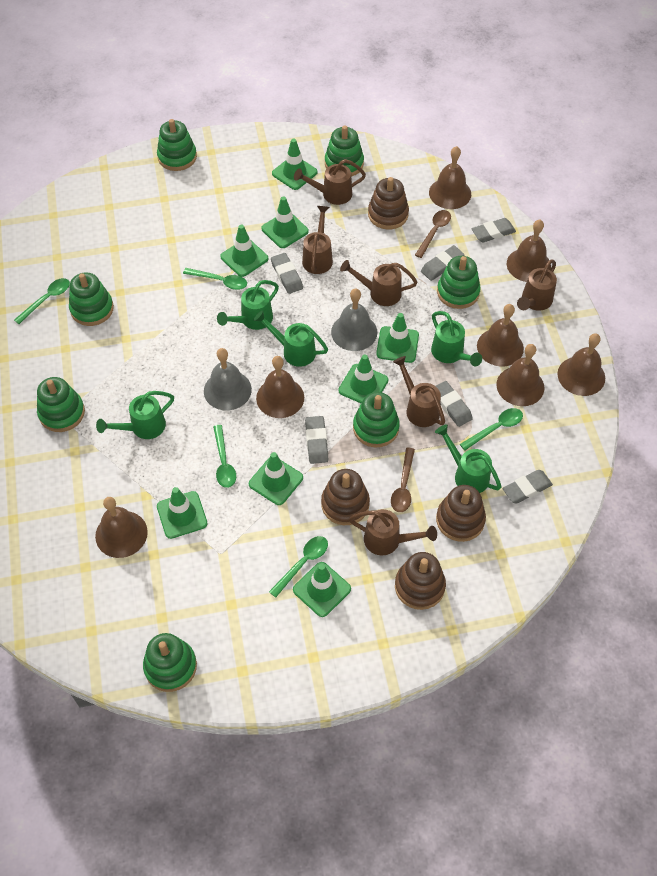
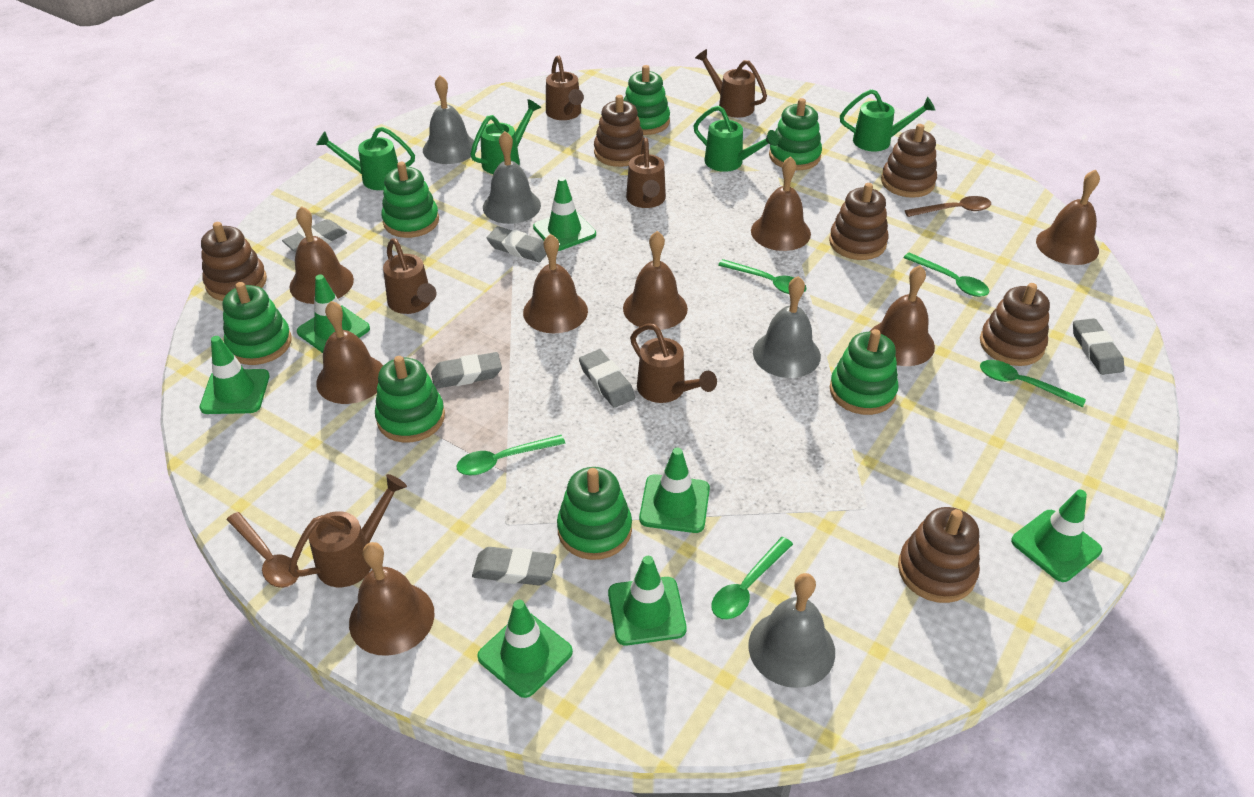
brown bell: [95,497,148,558] [256,356,304,418] [429,146,471,209] [477,304,524,366] [496,344,544,406] [507,220,551,282] [557,334,605,396] = 7 -> [289,206,354,304] [316,301,383,404] [349,542,435,656] [523,234,588,333] [623,231,688,330] [751,156,811,251] [869,265,935,366] [1036,169,1100,265] = 8
brown stacking toy: [321,469,370,525] [368,177,409,229] [395,552,446,610] [436,485,486,542] = 4 -> [201,222,267,301] [594,95,644,167] [829,183,888,260] [881,124,937,198] [898,507,980,603] [980,283,1050,366] = 6
green traffic cone: [157,487,207,539] [220,225,268,277] [249,452,303,505] [261,196,309,248] [272,139,318,190] [293,562,351,617] [338,354,388,403] [376,313,419,363] = 8 -> [200,336,270,414] [297,275,370,353] [477,600,573,698] [533,177,596,251] [608,556,687,645] [639,448,710,533] [1011,490,1102,582] = 7
green watering can: [96,391,174,439] [217,280,279,330] [254,310,328,367] [431,311,482,366] [435,424,501,493] = 5 -> [316,127,415,190] [470,99,541,174] [693,106,779,172] [840,89,935,152] = 4
grey bell: [204,348,252,410] [331,288,377,351] = 2 -> [423,75,477,164] [483,131,541,224] [748,573,835,688] [753,276,821,378] = 4

